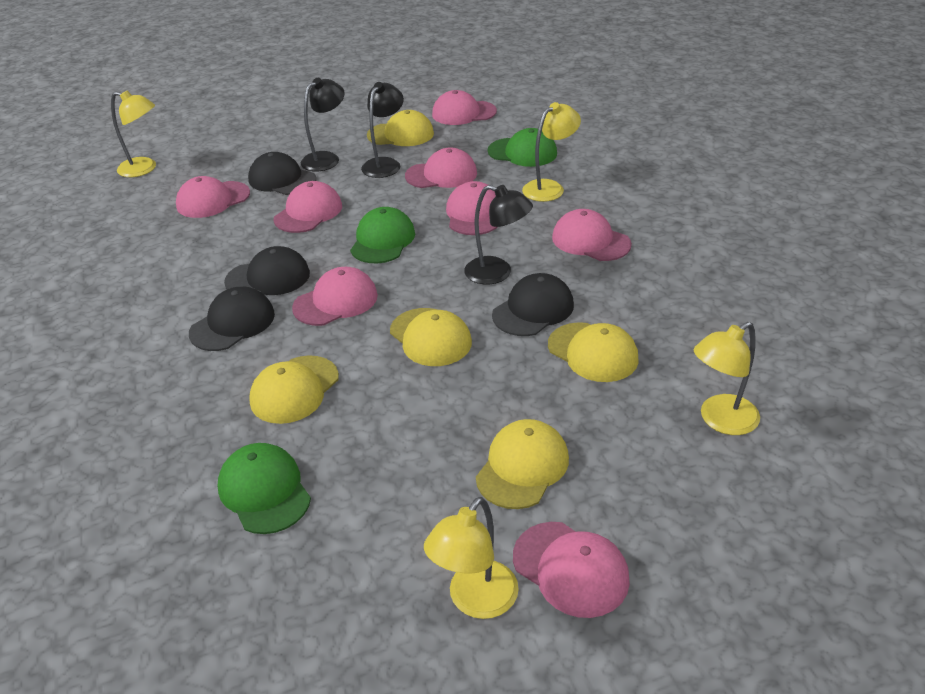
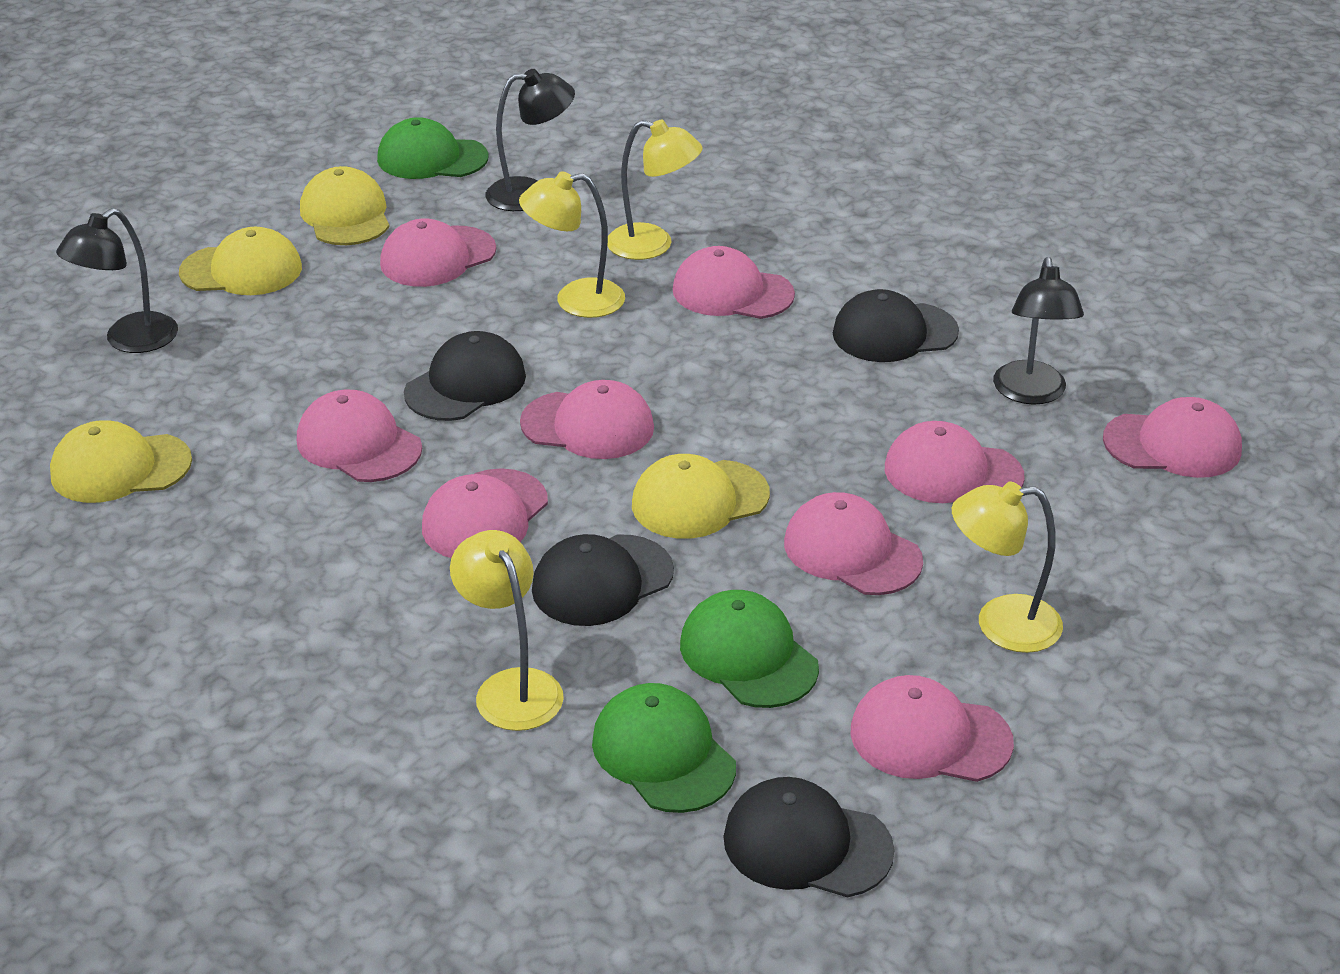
pink cap: [176,176,250,218] [274,181,342,233] [292,267,378,326] [405,147,477,188] [432,90,497,125] [446,181,498,235] [513,522,630,618] [552,209,632,261] = 8 -> [297,390,422,482] [380,218,496,287] [422,468,548,558] [520,380,654,459] [673,246,795,319] [784,492,923,595] [851,675,1014,782] [885,421,1025,503] [1103,397,1242,478] = 9
yellow cap: [249,355,339,424] [367,110,434,146] [390,308,472,366] [476,419,569,509] [548,322,639,382] = 5 -> [50,420,192,503] [179,227,302,295] [300,166,390,245] [632,454,770,539] = 4

